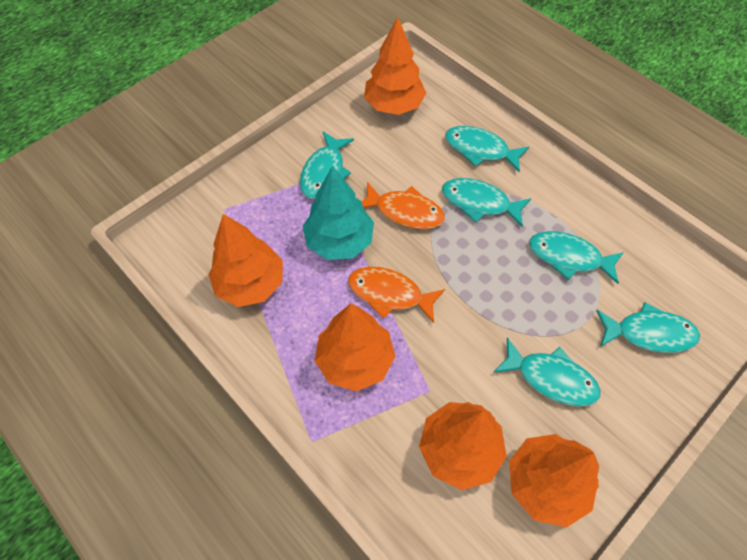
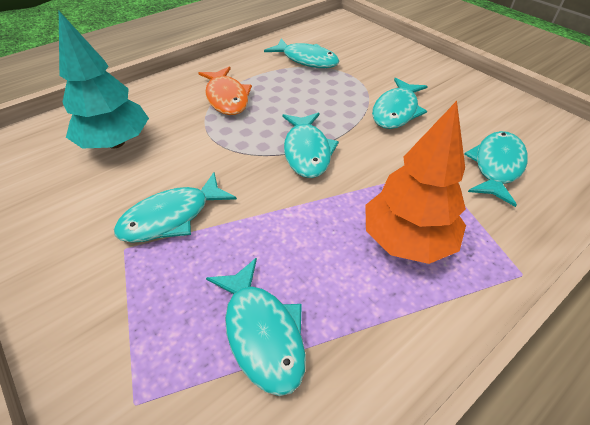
orange fish: [348,267,445,323] [362,182,445,229] = 2 -> [199,66,252,115] = 1
orange tree: [208,214,283,307] [315,303,395,391] [364,17,426,115] [419,402,507,490] [509,434,599,527] = 5 -> [365,101,466,264] = 1

